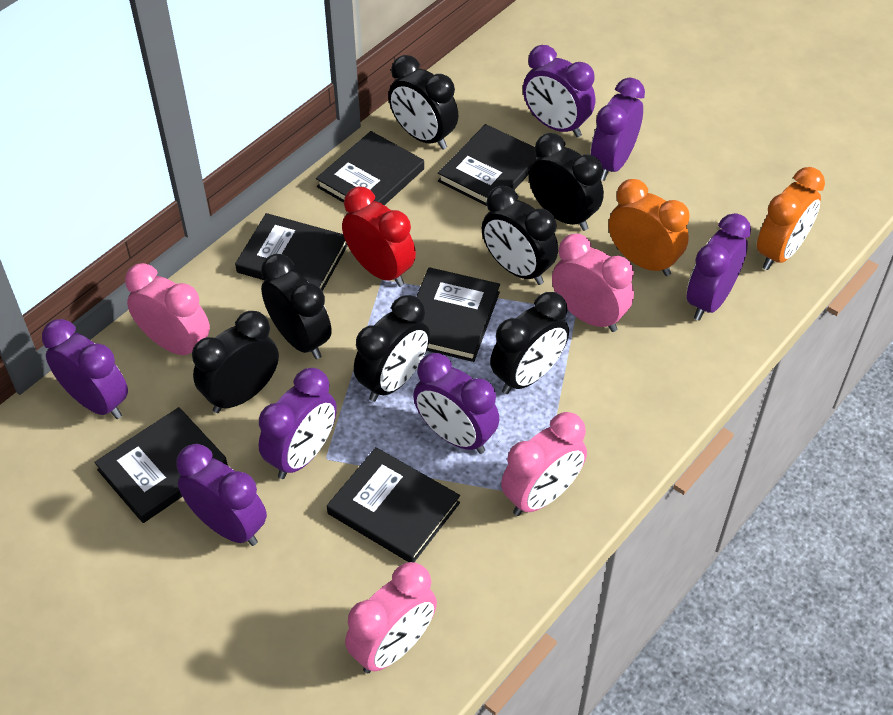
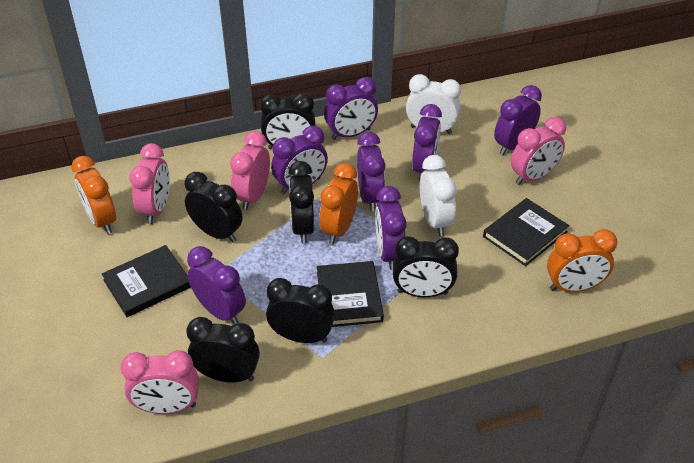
black book: [94,407,228,523] [235,213,348,291] [316,131,424,205] [327,447,460,562] [416,267,500,362] [438,124,538,206] = 6 -> [102,245,191,317] [317,261,384,327] [483,198,569,266] = 3
black clock: [192,311,279,413] [261,254,332,359] [354,295,430,402] [388,55,458,150] [482,186,558,285] [490,292,569,394] [529,133,604,231] = 7 -> [184,172,242,243] [186,317,260,383] [260,93,316,149] [266,278,335,343] [288,161,314,243] [393,236,459,297] = 6
orange clock: [609,179,690,276] [757,167,825,270] = 2 -> [71,156,116,234] [319,163,358,244] [547,229,617,292] = 3
red clock: [342,187,416,287] = 1 -> none = 0
white clock: none = 0 -> [406,74,461,134] [420,155,457,236] = 2

